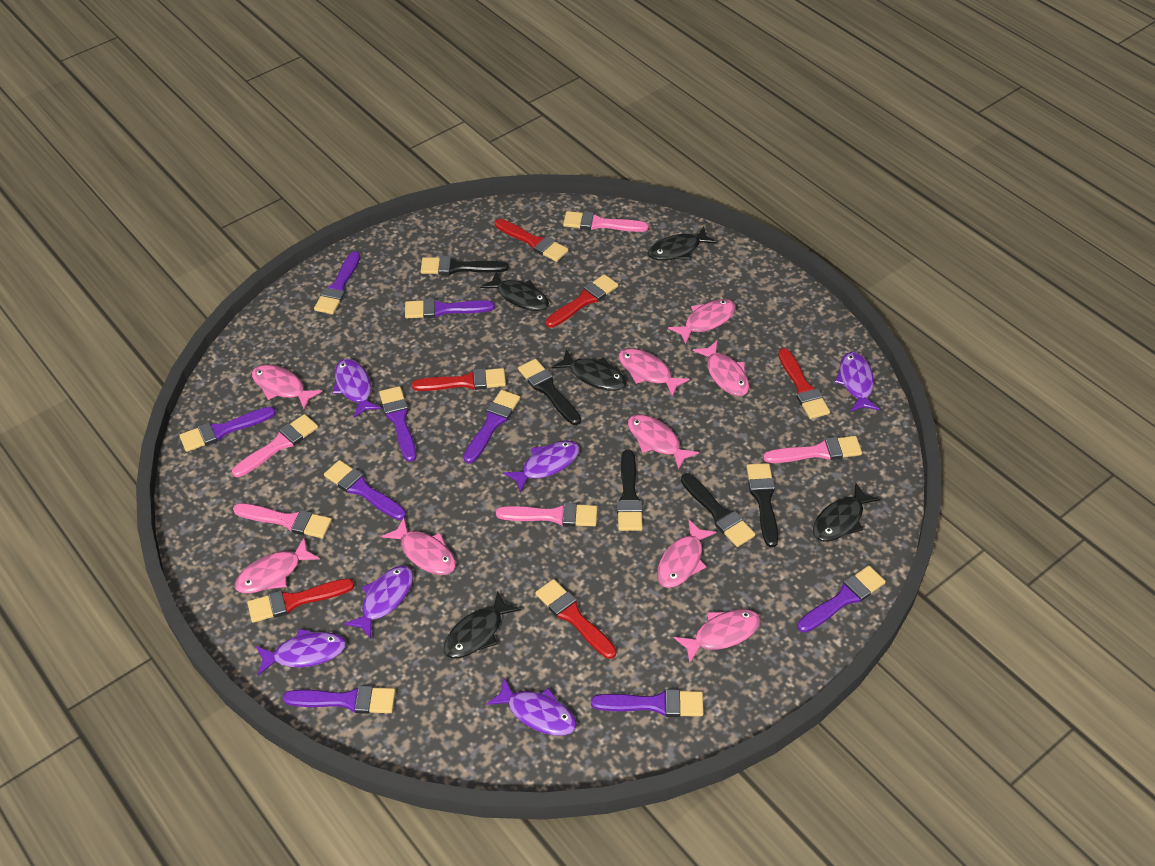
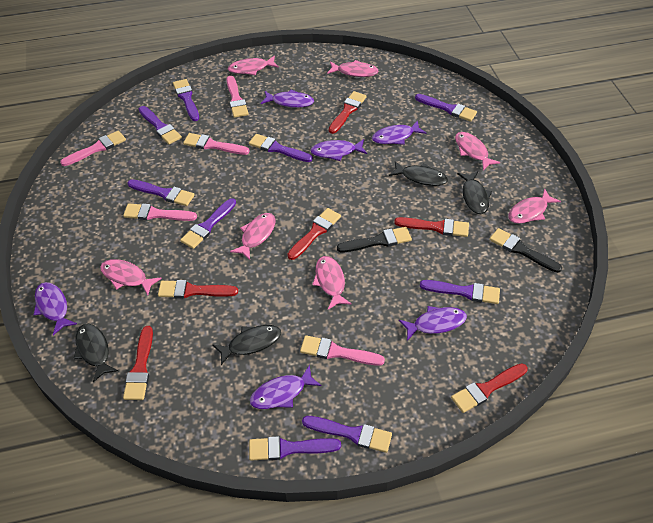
black brush: [421,256,508,275] [518,359,581,425] [617,450,643,531] [681,473,756,547] [746,463,778,548] = 5 -> [337,227,412,252] [489,228,562,273] = 2
black fish: [444,591,521,659] [480,271,549,311] [552,349,627,391] [648,227,717,261] [813,483,880,542] = 5 -> [74,324,118,382] [212,325,281,365] [389,161,448,186] [457,171,492,214] = 4
pink fish: [234,538,320,594] [252,365,323,410] [381,517,455,575] [619,348,690,397] [628,414,699,470] [657,519,716,588] [668,299,736,344] [674,610,761,664] [693,341,749,396] = 9 -> [100,259,162,295] [228,56,279,75] [230,213,276,260] [312,256,352,309] [327,60,379,77] [455,132,500,171] [508,188,561,224] = 7

